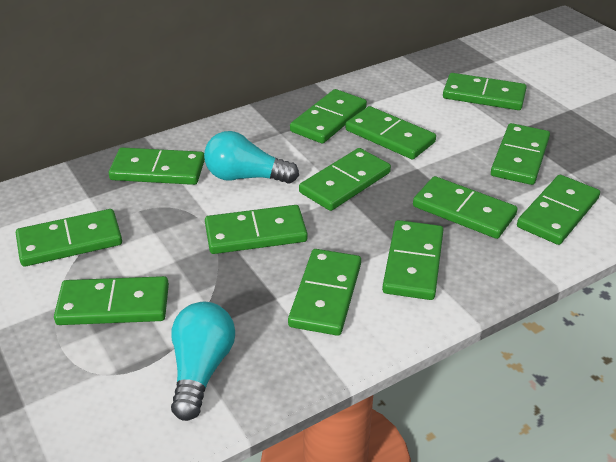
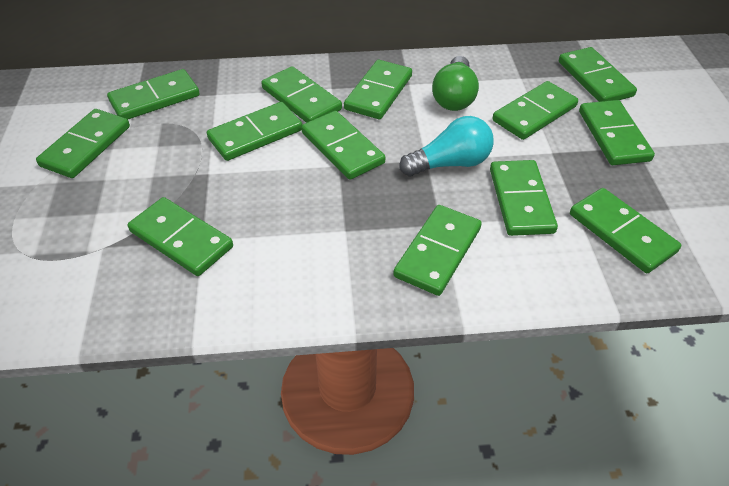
green light bulb: none = 0 -> [432,56,479,111] = 1
turquoise light bulb: [171,302,235,421] [204,131,299,184] = 2 -> [399,116,494,176] = 1

